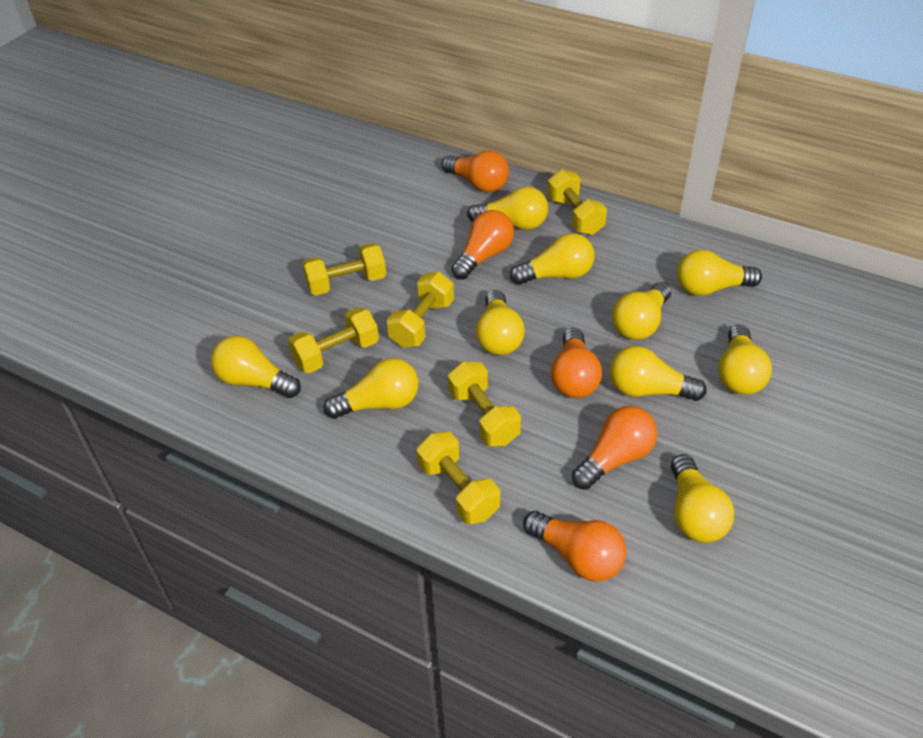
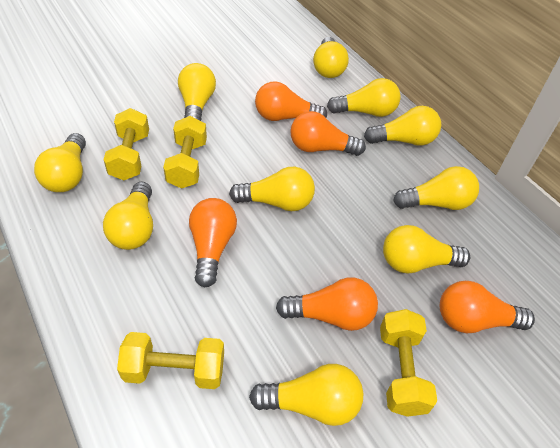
yellow dumbbell: [288,307,379,373] [302,243,386,295] [387,272,454,348] [417,432,500,524] [448,361,521,446] [547,169,607,235] = 6 -> [103,108,149,180] [117,332,224,389] [163,116,207,189] [380,309,437,417] = 4

